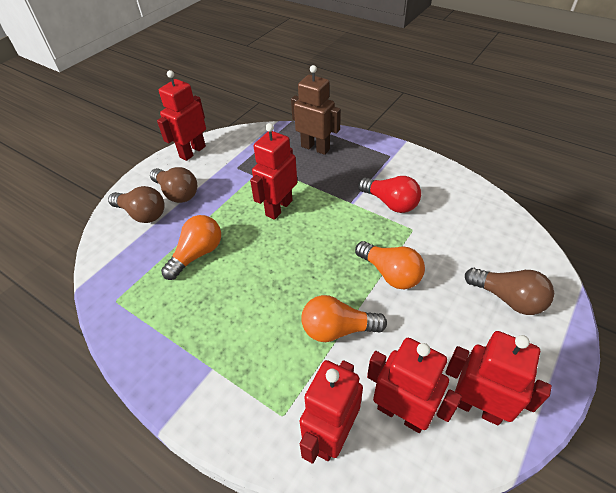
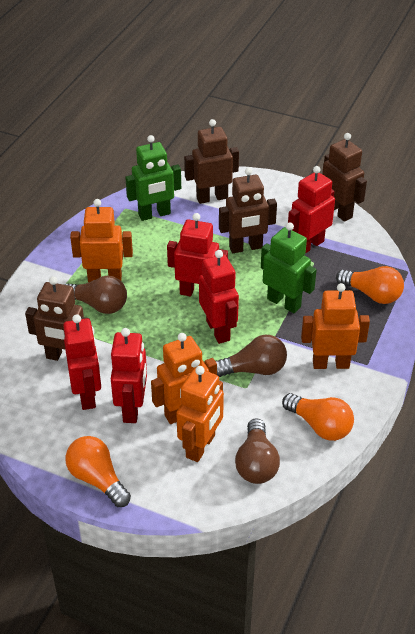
brown robot: [291,65,341,155] = 1 -> [25,276,90,361] [184,119,239,204] [219,167,277,253] [322,133,367,222] = 4
green robot: none = 0 -> [125,135,181,221] [261,222,317,313] = 2
orange robot: none = 0 -> [70,199,133,283] [151,333,217,424] [176,366,224,462] [301,283,370,369] = 4
red light bulb: [358,176,421,213] = 1 -> none = 0

